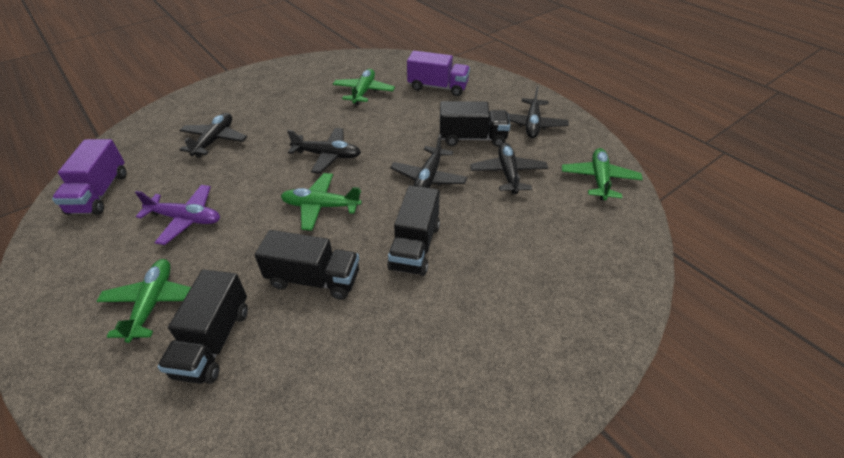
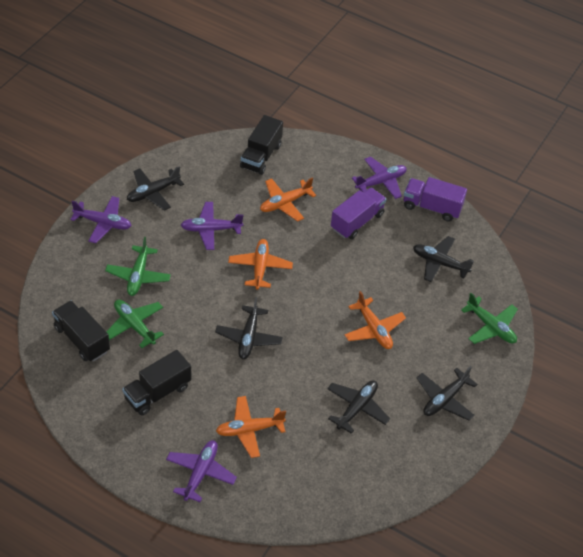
black truck: [158,270,248,384] [255,230,359,300] [387,185,440,276] [440,101,510,147] = 4 -> [52,301,110,362] [122,350,191,416] [240,115,283,175] = 3
green plane: [97,259,191,343] [281,173,362,231] [333,69,395,106] [562,148,643,201] = 4 -> [105,237,171,296] [106,299,164,348] [461,293,518,344] = 3
orange plane: none = 0 -> [216,396,286,458] [228,239,293,290] [260,177,316,221] [345,291,406,349] = 4
purple plane: [135,185,220,245] = 1 -> [70,196,132,243] [166,440,237,502] [181,202,243,250] [352,157,407,199] = 4

